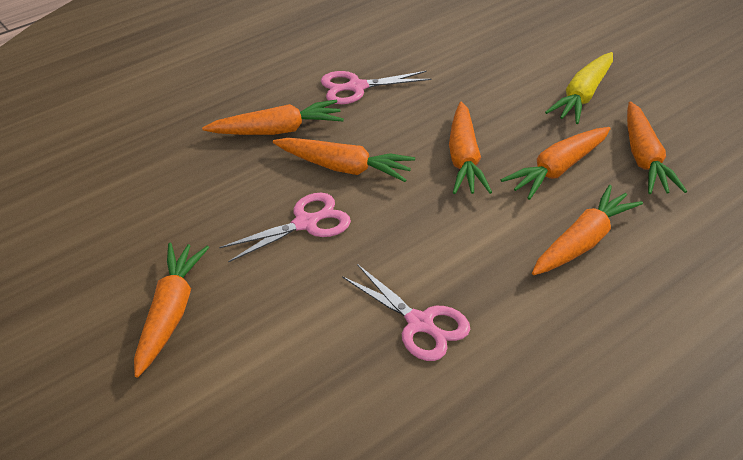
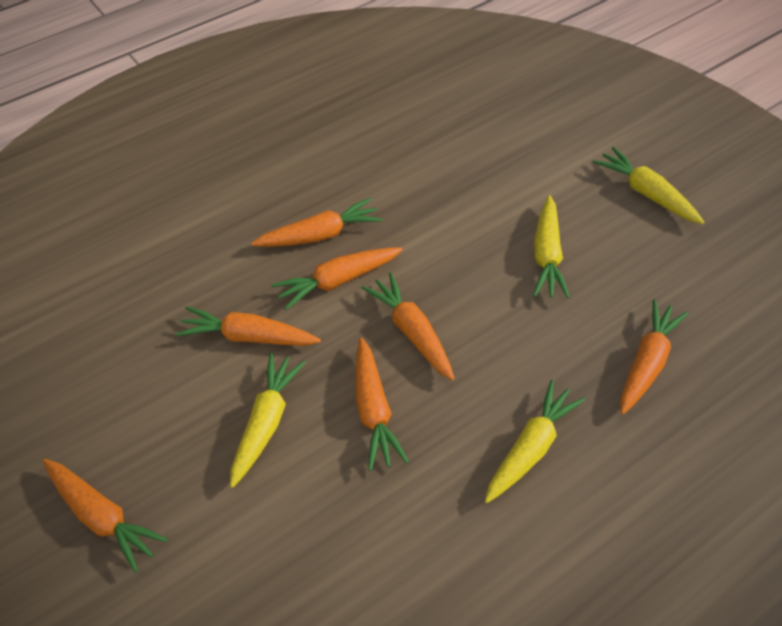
pink scissors: [219,192,351,263] [321,71,432,104] [342,264,470,361] = 3 -> none = 0
yellow carrot: [545,52,613,124] = 1 -> [230,353,306,488] [485,380,585,503] [533,195,570,299] [593,147,704,224] = 4

